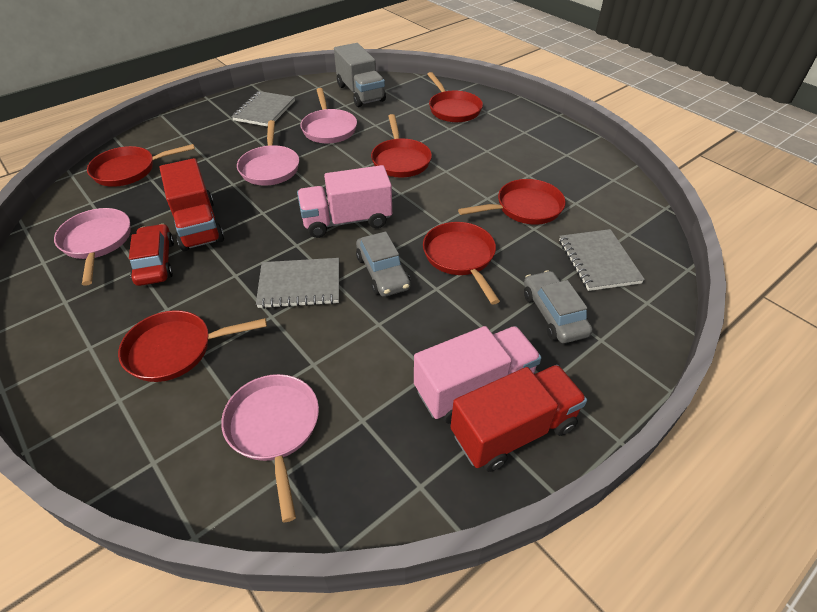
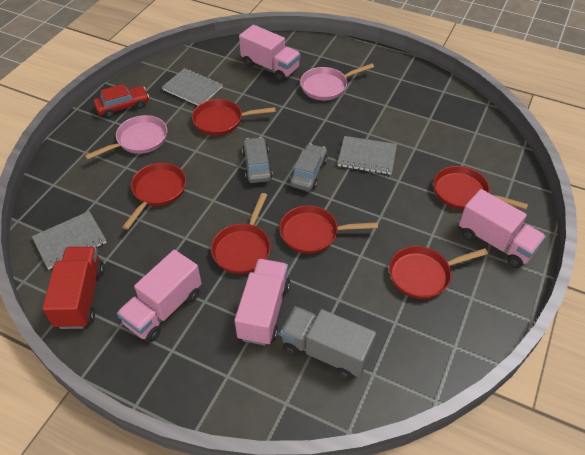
pink pan: [54,208,131,286] [221,374,319,522] [237,120,299,186] [300,88,357,143] = 4 -> [85,115,167,160] [300,63,374,101] = 2
pink truck: [297,165,392,238] [414,326,542,424] = 2 -> [117,250,202,342] [235,259,290,346] [239,25,301,81] [459,189,546,268] = 4
red truck: [160,158,224,251] [451,365,587,472] = 2 -> [42,247,105,329] = 1

